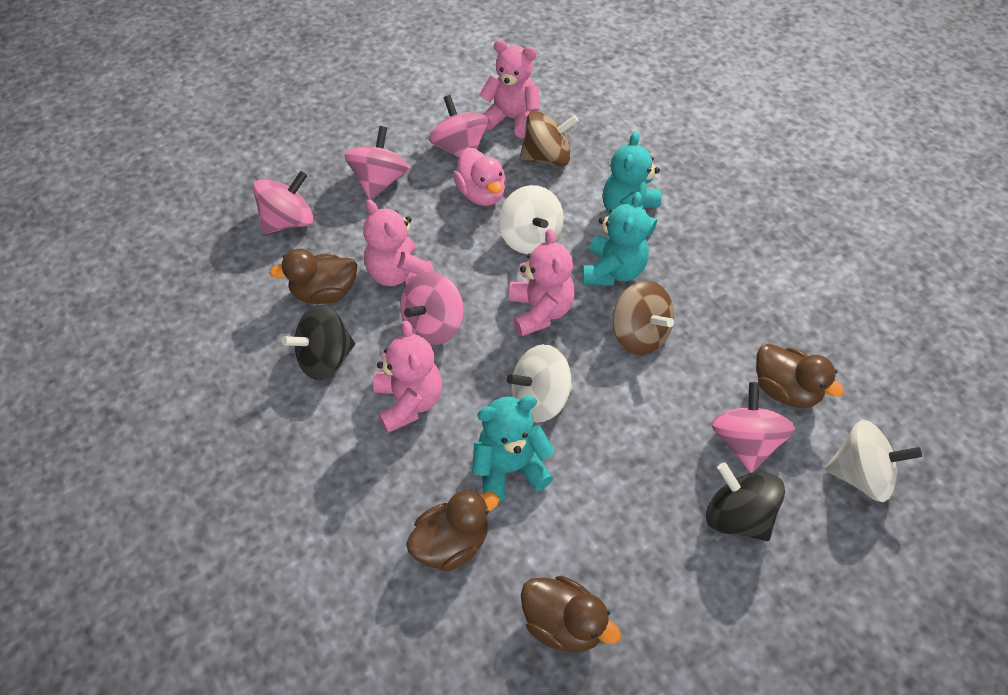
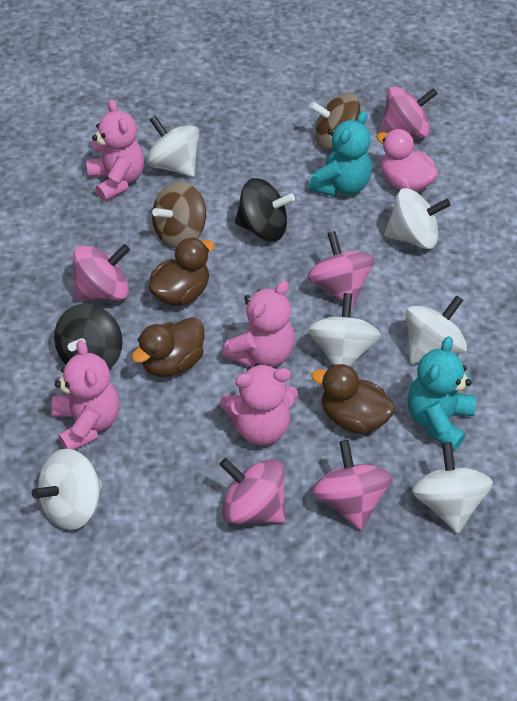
brown duck: [270,249,357,304] [406,489,499,572] [521,576,621,652] [756,344,844,408] = 4 -> [132,317,204,377] [148,238,215,306] [311,364,395,434] = 3
turquoise teddy bear: [472,396,555,502] [582,192,650,286] [603,132,661,236] = 3 -> [308,111,372,197] [407,336,476,451] = 2
white spinning top: [499,185,564,254] [506,344,572,423] [825,420,922,502] = 3 -> [32,449,103,530] [146,115,199,177] [308,293,381,366] [384,188,451,249] [406,295,467,364] [412,442,493,533] = 6

